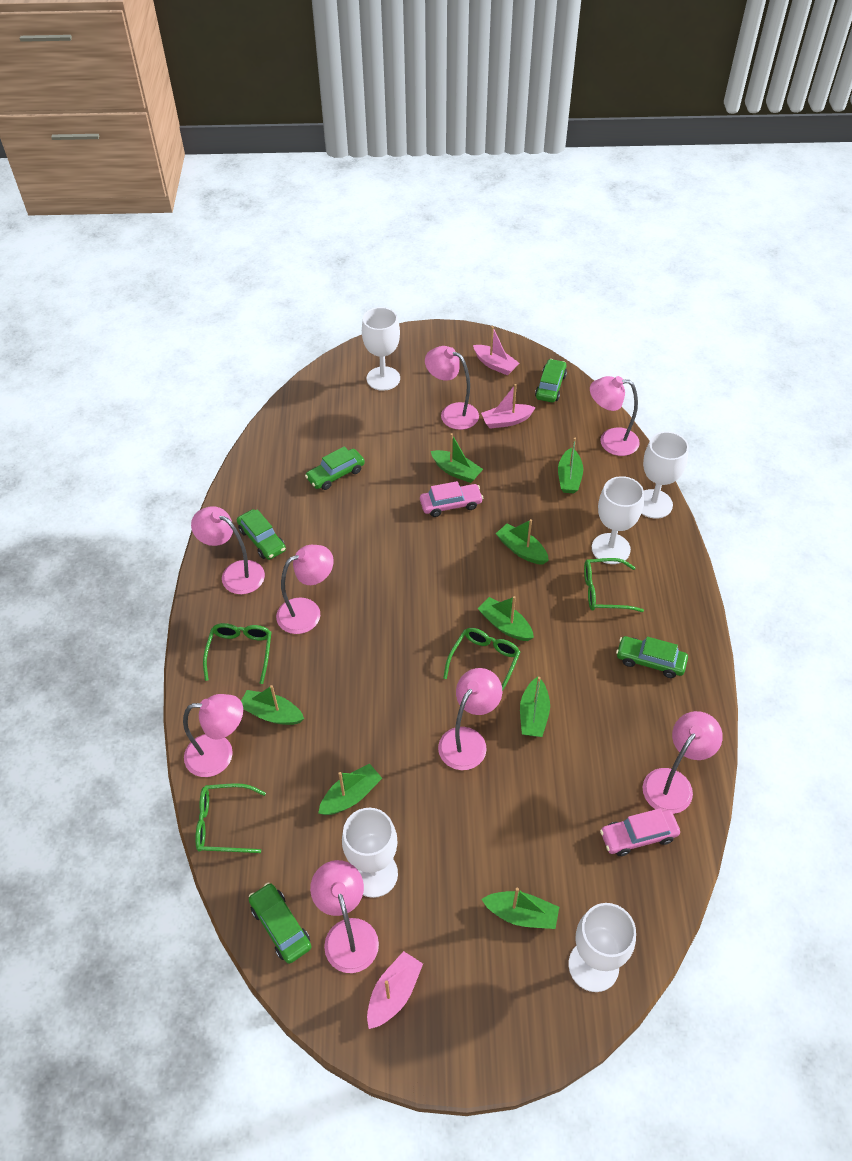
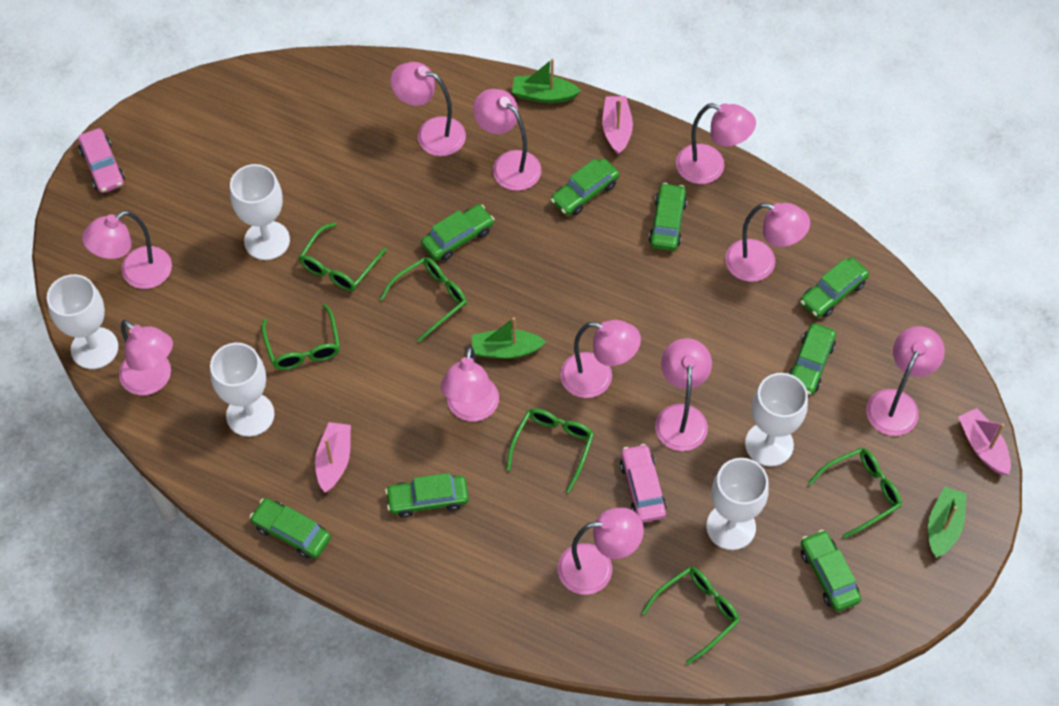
green boat: [241,685,304,725] [318,763,382,815] [431,433,483,483] [477,596,534,641] [481,888,559,929] [496,519,549,565] [520,677,550,737] [558,437,583,493] = 8 -> [472,317,546,359] [512,59,581,103] [928,487,967,558] = 3
green car: [237,509,286,560] [249,883,311,964] [305,446,365,490] [535,359,567,403] [616,636,688,678] = 5 -> [250,498,331,559] [385,473,469,518] [421,205,494,261] [550,158,619,216] [648,183,687,251] [788,323,836,395] [800,257,869,318] [801,530,861,612] = 8
green glasses: [195,783,266,853] [203,623,271,684] [443,628,520,691] [584,558,644,612] = 4 -> [261,304,340,370] [299,222,387,291] [380,257,467,342] [506,408,594,493] [641,567,740,665] [808,448,902,538] = 6
pink lamp: [183,694,243,777] [191,506,265,594] [276,545,334,634] [310,860,379,973] [425,346,479,430] [438,668,502,770] [590,376,640,456] [643,711,723,814] = 8 -> [82,211,172,289] [119,319,173,395] [390,62,466,156] [440,346,499,421] [473,89,541,191] [558,508,644,595] [560,320,641,398] [655,338,712,451] [676,103,756,184] [725,203,810,282] [866,326,945,436] = 11

